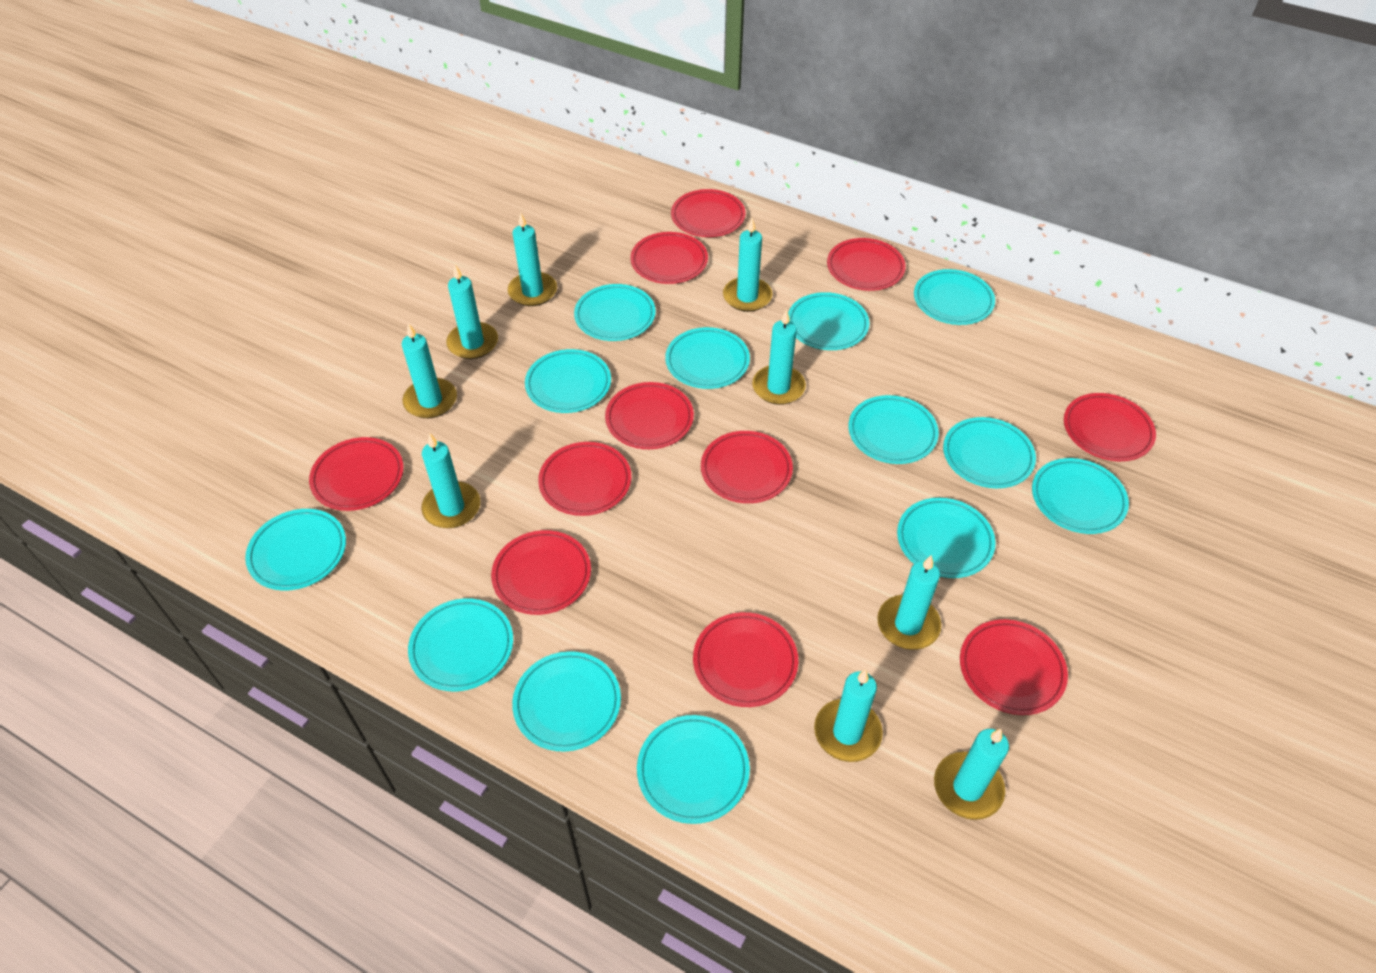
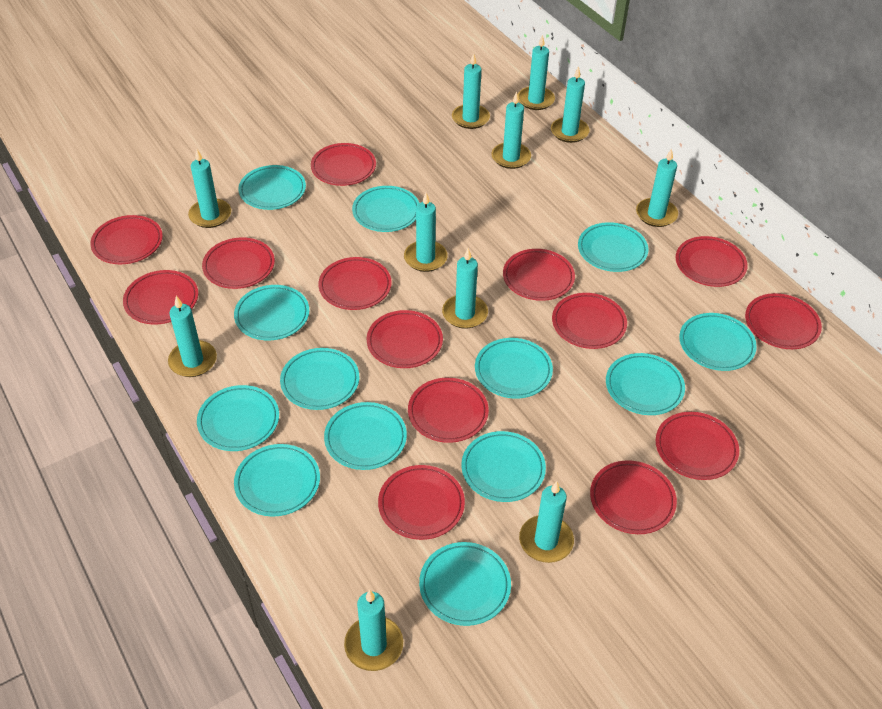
red plate: [309,437,404,511] [491,530,591,615] [538,442,631,516] [605,382,694,449] [630,232,708,284] [671,189,746,237] [693,612,798,707] [701,431,793,503] [827,238,906,291] [960,619,1068,715] [1064,393,1156,461] = 11 -> [90,215,163,264] [123,270,198,324] [202,237,275,289] [311,143,376,186] [319,257,392,310] [367,310,443,368] [378,465,465,540] [408,378,489,443] [503,249,575,301] [552,293,627,349] [590,460,677,534] [656,412,739,480] [676,236,748,287] [745,293,822,349] = 14
turquoise candle: [402,323,457,418] [421,433,480,528] [446,265,498,359] [508,212,557,306] [723,218,772,312] [752,309,806,405] [814,669,883,762] [877,555,941,650] [934,729,1009,820] = 9 -> [168,296,217,377] [188,150,231,228] [344,590,403,671] [404,193,448,272] [442,248,488,329] [452,53,490,129] [491,92,531,169] [518,35,555,110] [519,481,574,563] [551,66,590,143] [636,149,678,227] = 11

